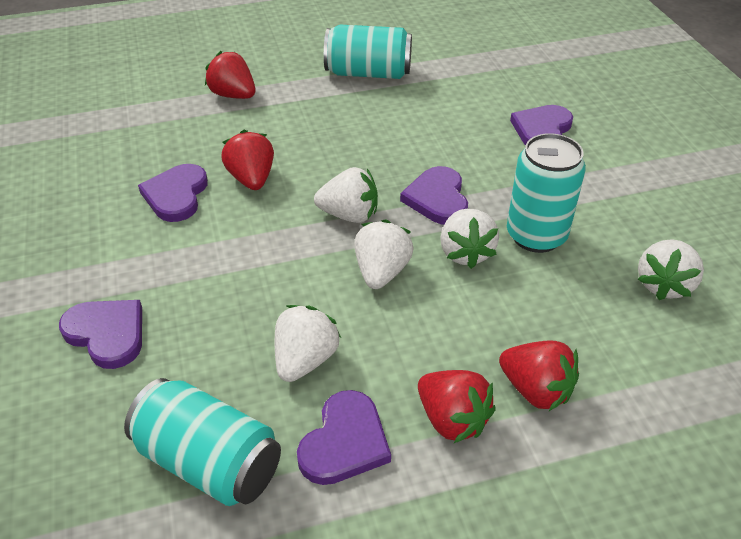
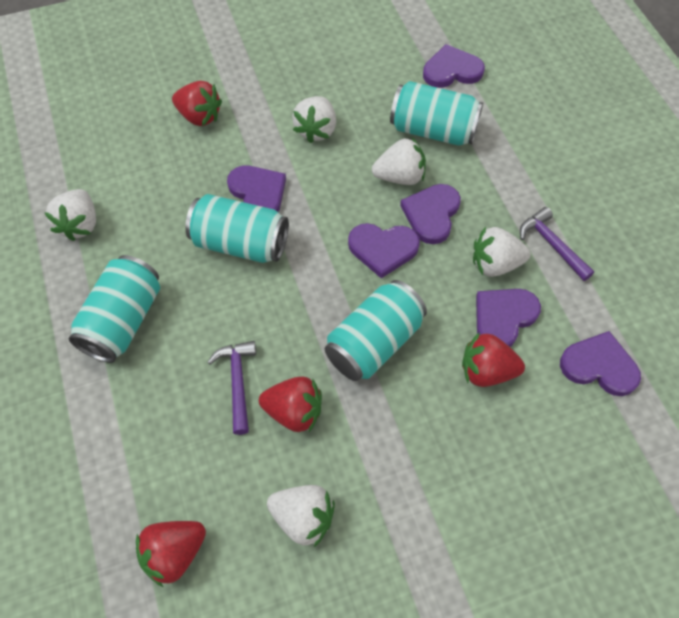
purple hammer: none = 0 -> [208,341,256,435] [520,207,594,281] = 2
purple heart: [59,300,142,369] [138,164,208,222] [297,390,391,485] [400,166,468,225] [510,105,573,145] = 5 -> [227,165,286,212] [348,223,420,278] [400,184,461,244] [423,44,485,88] [476,289,541,347] [560,331,641,396] = 6
turquoise can: [124,378,281,506] [324,25,412,79] [507,133,586,253] = 3 -> [69,255,160,363] [185,194,289,263] [325,280,427,381] [390,81,483,146] = 4

